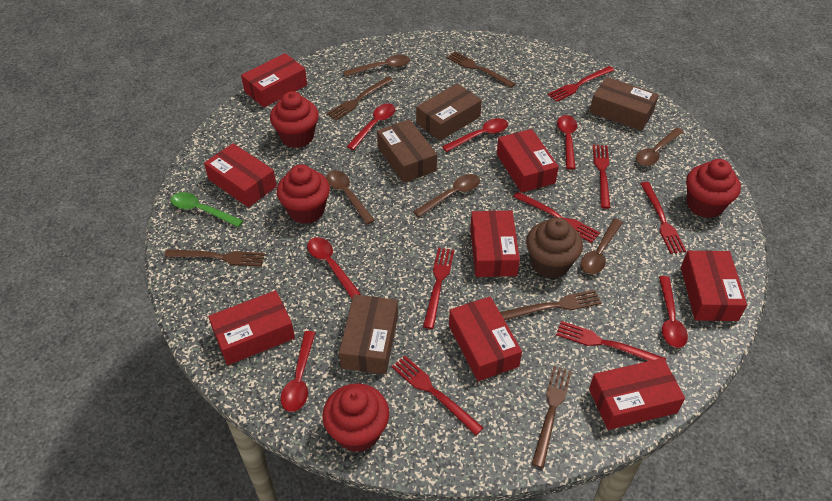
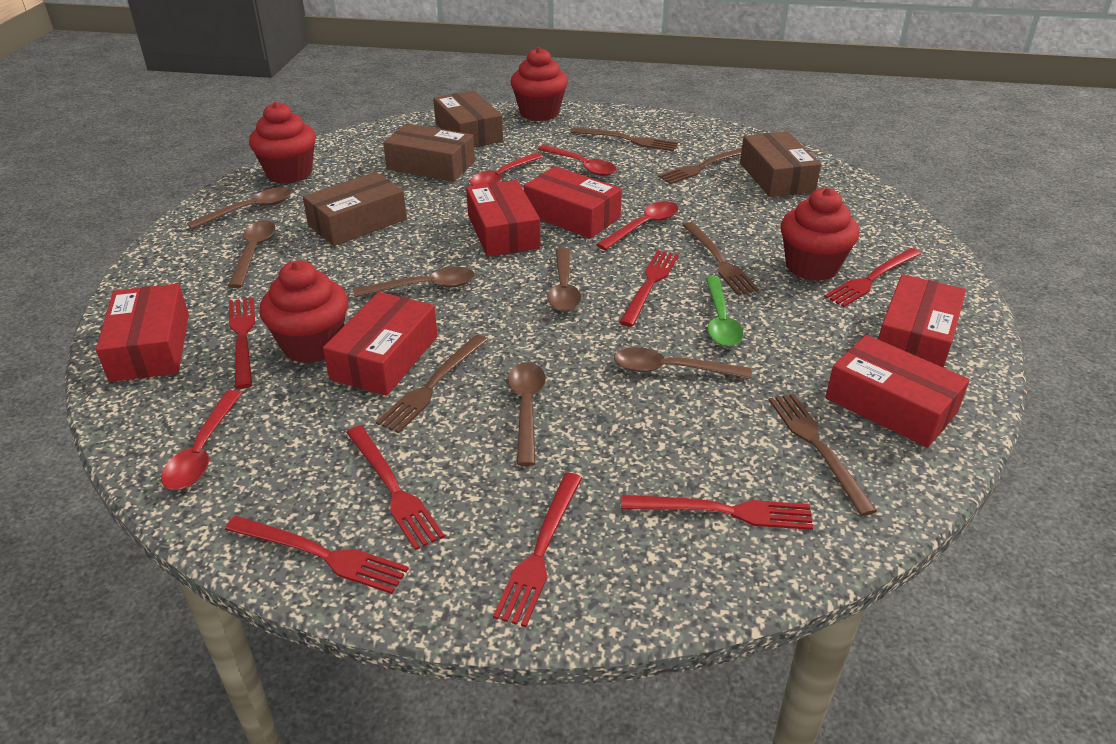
brown cupcake: [526,217,583,279] = 1 -> none = 0
brown spoon: [326,170,375,225] [343,55,410,77] [413,174,480,217] [581,219,623,274] [636,128,684,166] = 5 -> [187,187,292,229] [228,220,275,288] [353,267,475,297] [508,362,546,466] [548,248,581,312] [614,347,752,379] = 6
red box: [204,143,277,207] [208,290,295,365] [241,53,307,108] [449,296,522,381] [470,210,520,277] [497,129,559,193] [589,358,685,430] [681,250,747,321] = 8 -> [96,284,189,382] [323,292,438,396] [466,180,540,257] [524,166,622,239] [825,335,970,447] [878,274,966,368] = 6
red spoon: [281,331,315,412] [307,237,361,299] [347,103,395,150] [442,118,508,152] [557,115,577,169] [659,276,688,348] = 6 -> [161,390,242,490] [470,153,543,186] [538,145,617,176] [596,201,678,250] = 4

